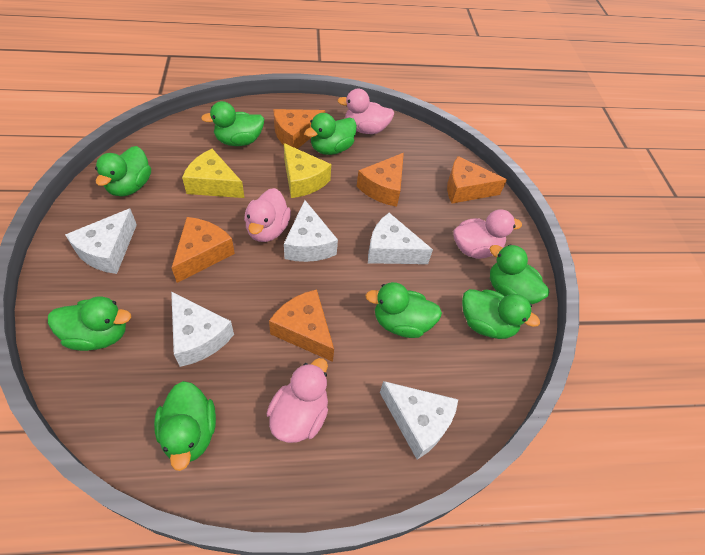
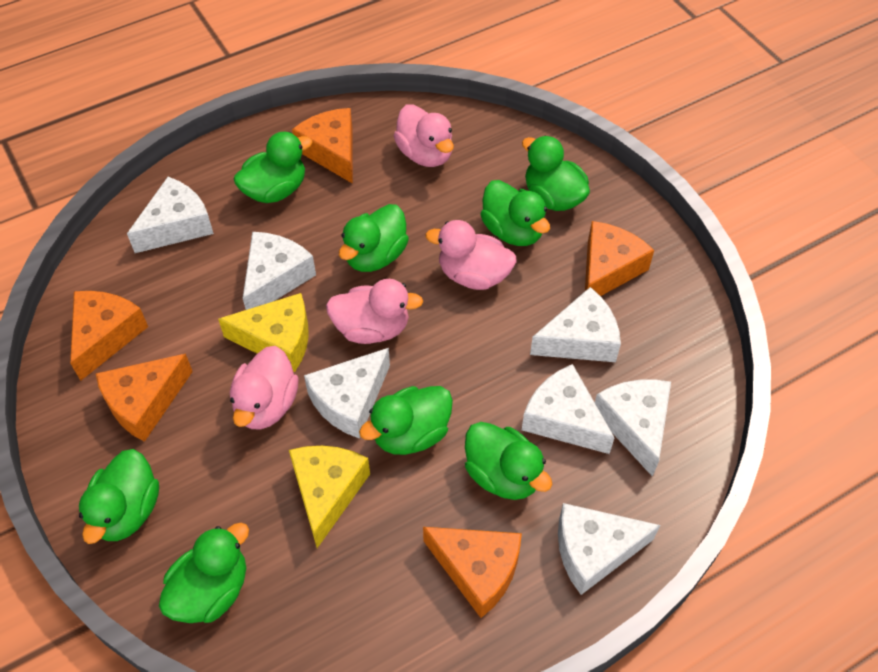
white cheese: [65,209,137,274] [171,291,234,367] [284,200,338,262] [368,213,433,264] [380,381,458,460] = 5 -> [127,177,214,253] [243,232,316,310] [304,348,390,439] [522,364,615,454] [530,287,621,362] [558,503,660,595] [595,379,671,477] = 7

